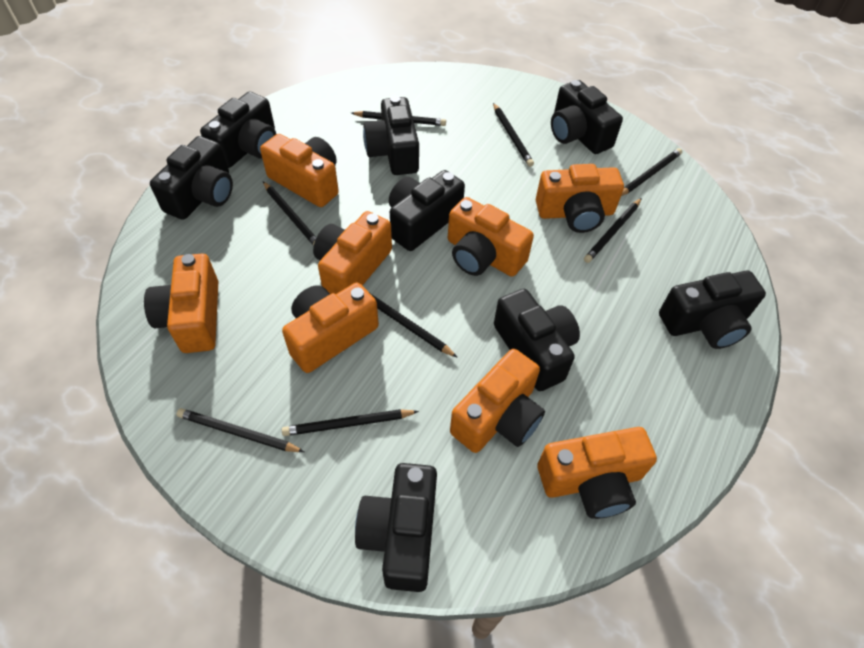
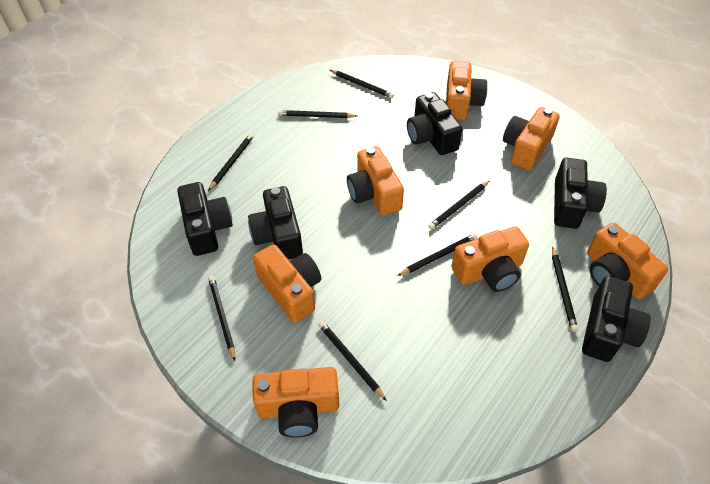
black camera: [150,136,233,220] [200,92,276,168] [355,463,437,592] [363,96,419,175] [389,170,465,251] [494,289,580,391] [551,80,623,154] [659,271,766,349] = 8 -> [177,182,233,256] [248,186,303,259] [407,92,462,155] [554,158,607,229] [582,276,651,362] = 5
orange camera: [144,254,218,353] [260,134,339,207] [282,282,379,373] [313,211,392,294] [448,197,534,277] [450,349,545,453] [536,164,624,233] [538,427,657,519] = 8 -> [253,244,321,323] [253,367,339,438] [347,146,404,216] [446,61,487,120] [452,226,529,292] [503,107,560,171] [587,223,668,299] = 7

